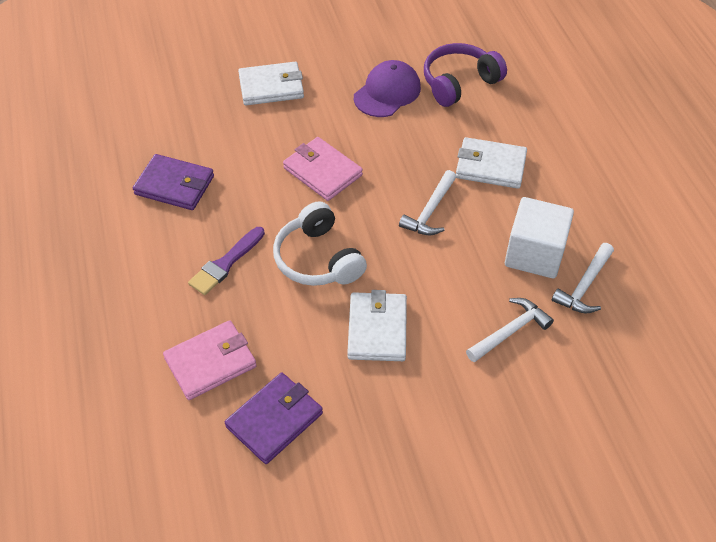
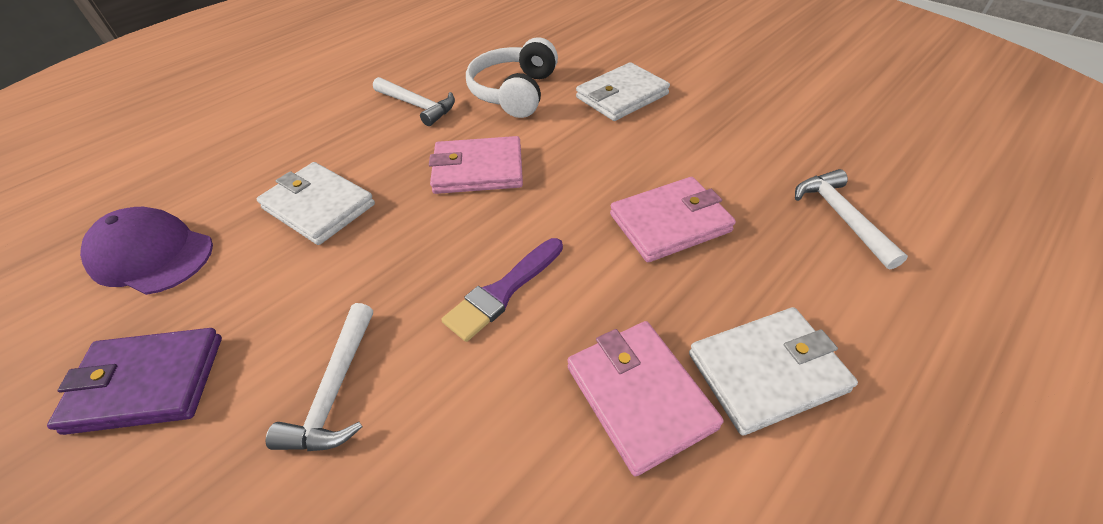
pink wallet: [163,320,257,400] [283,137,363,201] = 2 -> [429,136,523,194] [567,321,723,477] [610,177,736,262] = 3
purple headphones: [424,43,507,107] = 1 -> none = 0
purple wallet: [133,154,214,210] [225,373,323,464] = 2 -> [47,328,222,435] = 1
white cube: [505,197,574,278] = 1 -> none = 0

